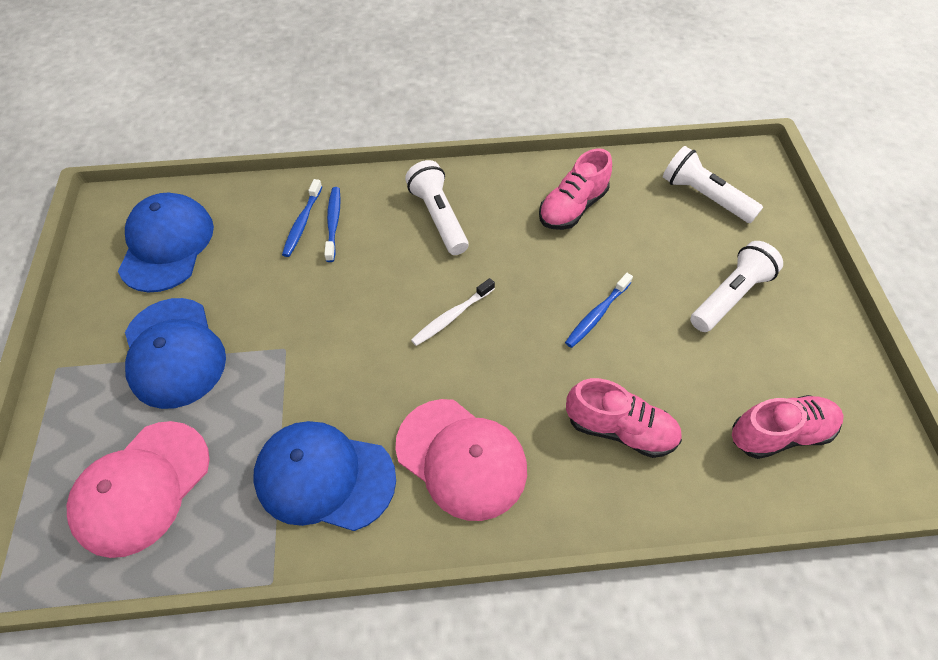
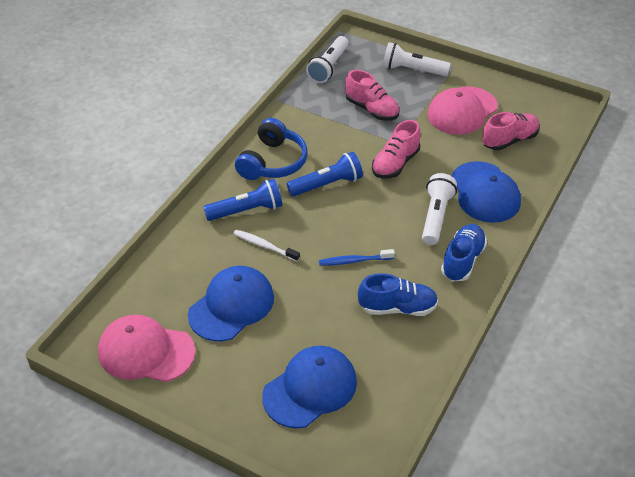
blue flashlight: none = 0 -> [203,179,282,221] [287,152,363,197] = 2
blue headphones: none = 0 -> [235,118,307,180] = 1
blue shoe: none = 0 -> [358,273,438,316] [441,224,487,281] = 2
blue toothbrush: [282,179,322,257] [324,187,341,262] [565,273,633,348] = 3 -> [319,249,395,266] = 1

